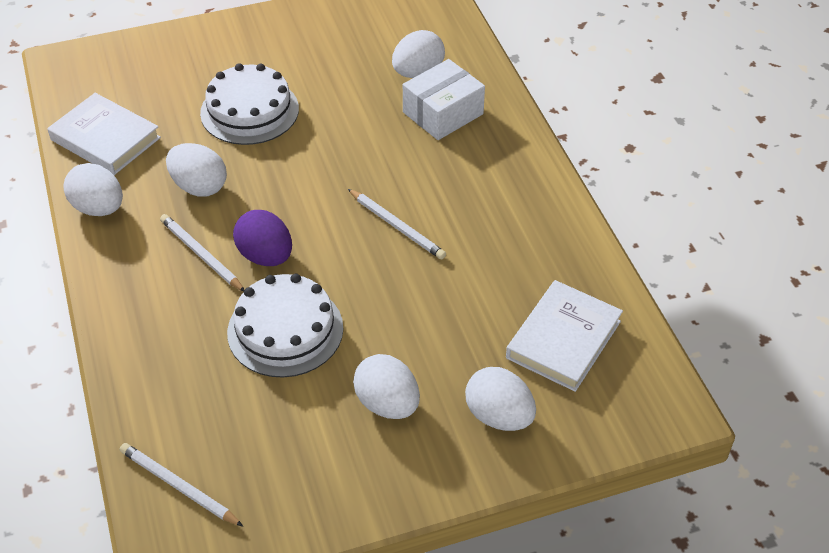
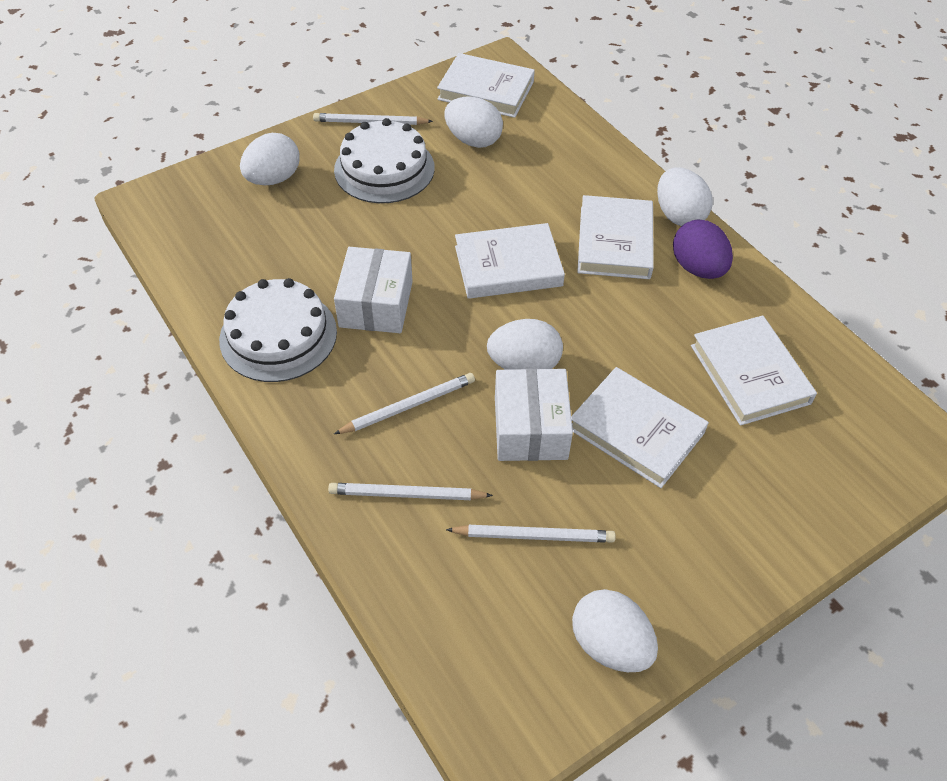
white book: [47,93,161,175] [506,280,623,392] = 2 -> [437,53,535,118] [455,223,565,299] [571,367,709,488] [577,195,654,279] [691,315,817,426] = 5
white box: [403,59,485,140] = 1 -> [334,247,413,333] [495,369,573,461] = 2
white pencil: [120,443,243,526] [160,214,244,292] [348,189,446,259] = 3 -> [313,113,433,125] [328,483,493,500] [334,373,475,434] [446,525,616,543] = 4

